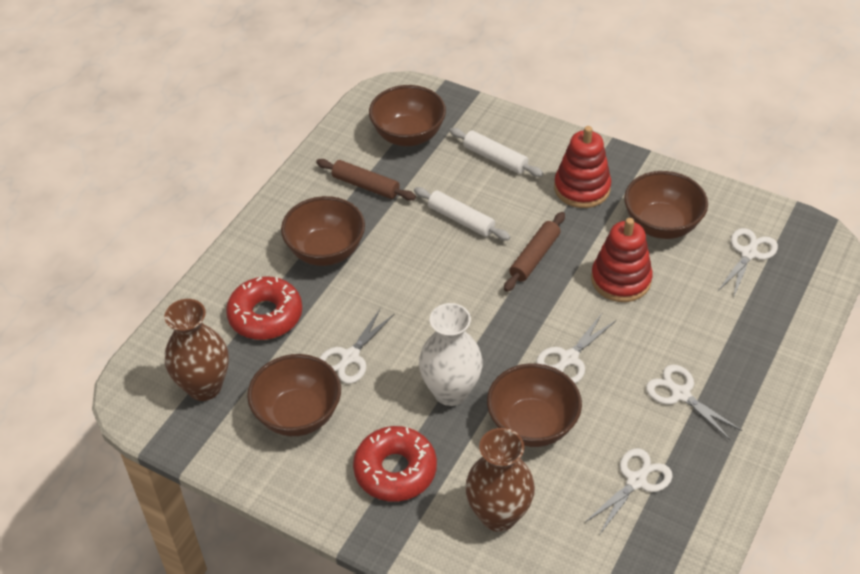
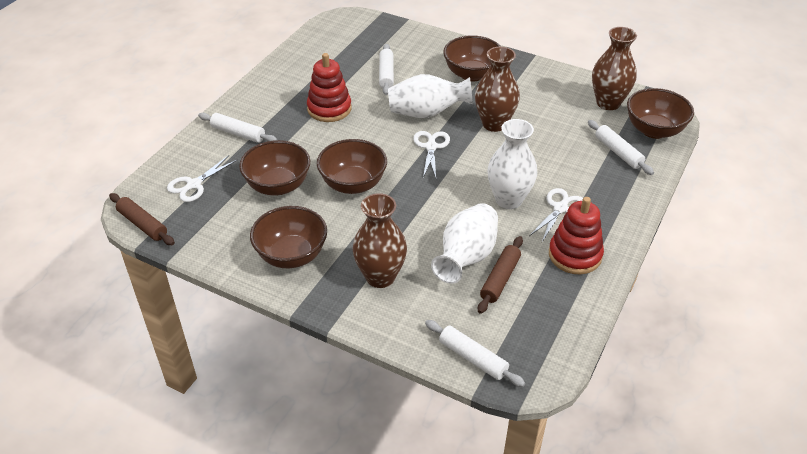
brown vase: [164,299,229,401] [465,428,535,532] = 2 -> [352,193,407,288] [475,47,520,132] [592,27,637,110] = 3
red donut: [226,276,302,340] [353,426,437,502] = 2 -> none = 0
white rolling pin: [414,187,511,241] [450,128,543,177] = 2 -> [198,113,277,143] [379,44,394,95] [425,320,525,387] [588,120,654,175] = 4
white scissors: [319,308,394,384] [536,314,616,383] [584,448,673,534] [646,365,742,441] [718,228,778,298] = 5 -> [167,155,237,202] [413,131,450,178] [529,188,583,242] = 3
white vase: [419,303,483,406] = 1 -> [388,74,473,118] [431,203,498,284] [487,119,537,209] = 3

